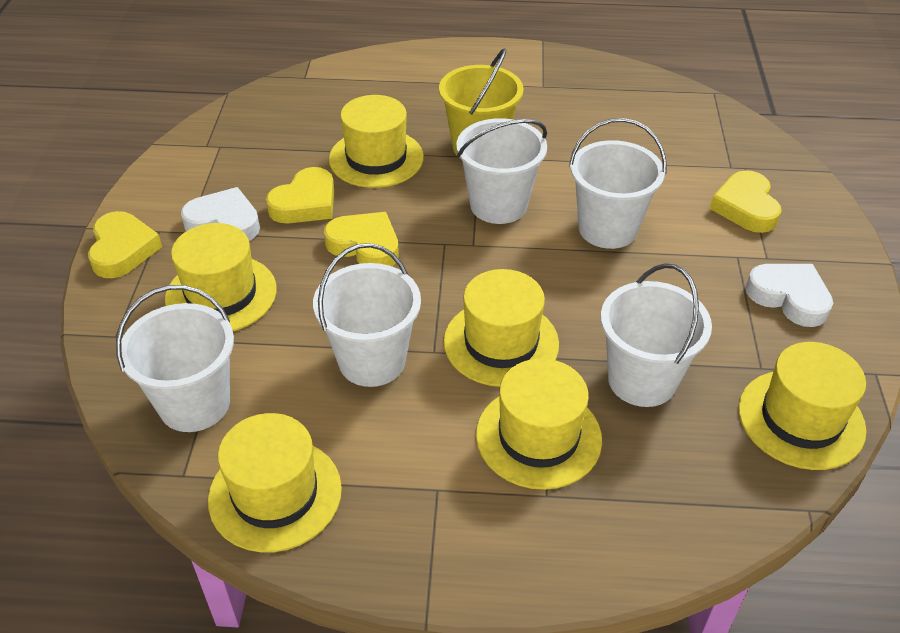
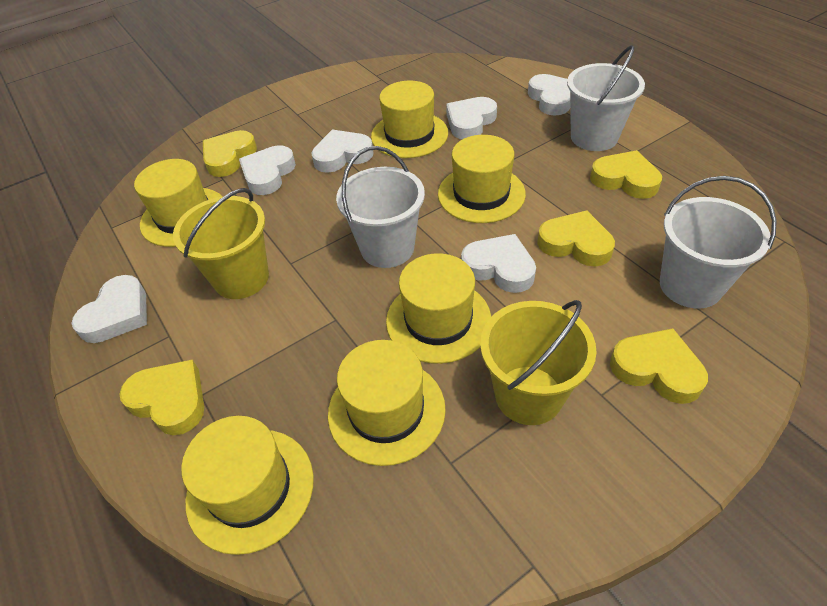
white bucket: [116,285,234,432] [313,243,421,387] [456,118,547,224] [569,118,667,249] [601,263,712,407] = 5 -> [336,146,425,268] [567,45,645,151] [660,176,777,309] = 3
white heart: [181,187,260,241] [746,264,833,327] = 2 -> [71,275,147,343] [239,145,296,195] [311,130,374,173] [446,97,497,139] [461,234,536,293] [528,74,570,116] = 6
yellow bucket: [439,48,524,158] = 1 -> [173,188,269,299] [480,300,597,425] = 2
yellow heart: [88,211,162,278] [266,167,334,223] [324,212,399,266] [710,170,781,233] = 4 -> [119,359,204,435] [203,130,257,177] [537,210,615,267] [590,150,662,199] [610,328,708,404] = 5

